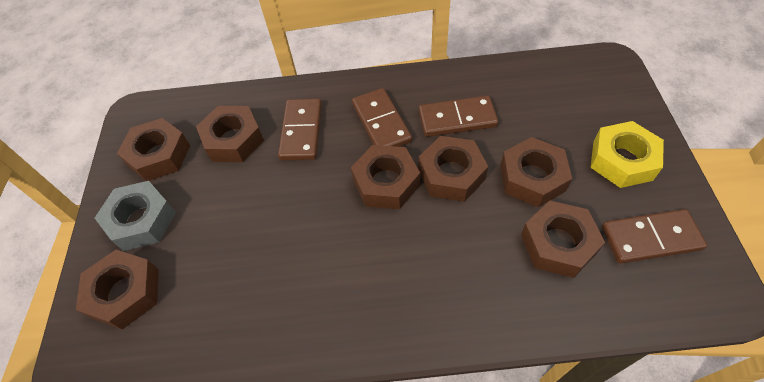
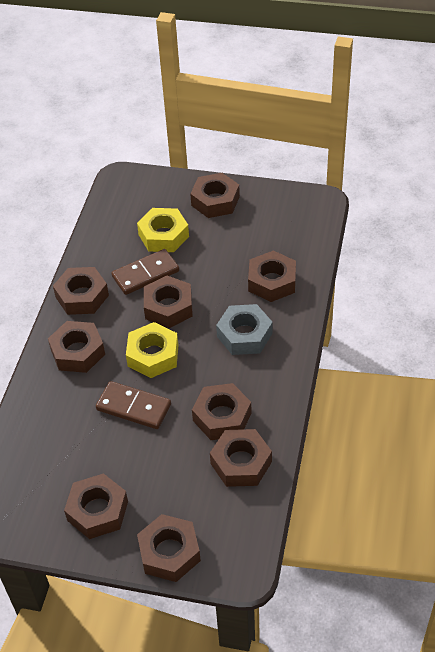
brown domino: [278,98,322,160] [352,88,412,147] [419,95,499,137] [602,209,707,264] = 4 -> [96,381,171,429] [112,249,179,295] = 2
brown nut: [76,250,159,330] [117,118,190,181] [196,106,264,162] [351,145,420,209] [418,136,488,202] [501,137,572,207] [521,201,605,278] = 7 -> [48,321,105,373] [53,267,109,315] [64,473,128,539] [137,514,201,582] [144,276,193,328] [190,173,240,218] [192,383,252,440] [210,429,272,487] [248,250,296,302] = 9
yellow nut: [591,121,664,188] = 1 -> [126,322,179,378] [137,208,189,252] = 2

